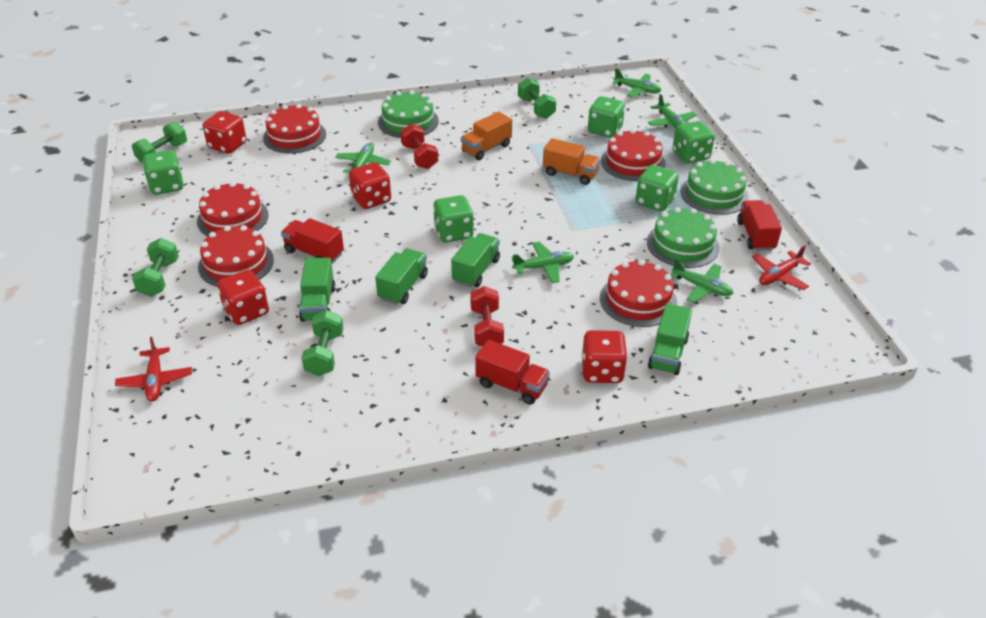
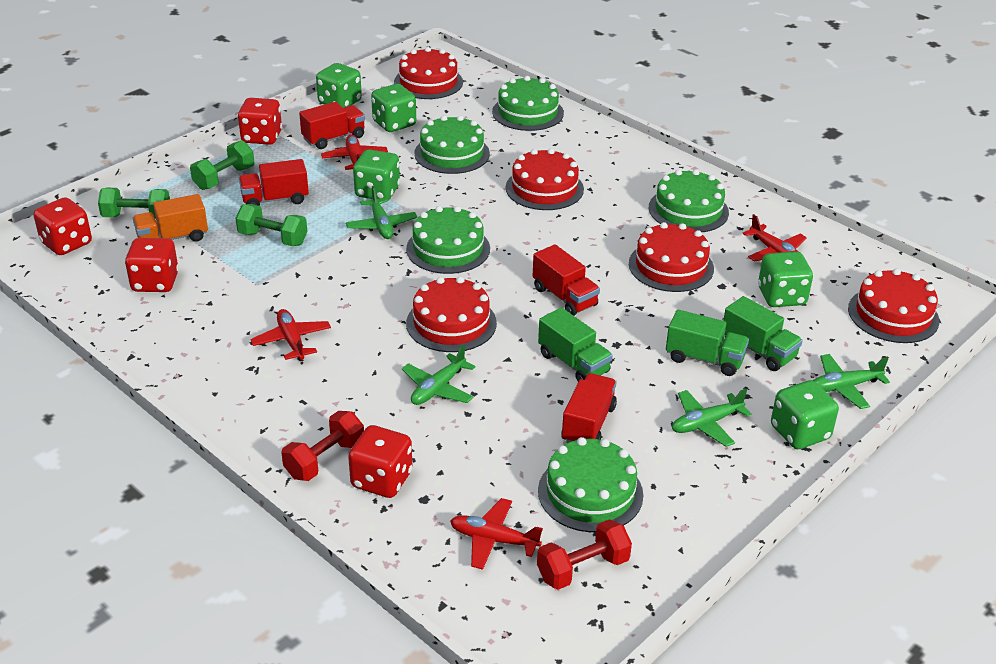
green cake: [378,90,439,138] [647,207,720,268] [680,159,749,215] = 3 -> [406,206,490,274] [414,115,490,174] [492,76,564,131] [538,437,643,532] [649,169,729,232] = 5
green dumbbell: [132,122,187,164] [132,238,179,297] [302,310,343,376] [518,77,556,119] = 4 -> [98,188,170,219] [190,140,255,190] [236,204,308,246] = 3
green plane: [335,143,391,173] [512,242,574,283] [613,68,661,98] [648,94,697,128] [671,258,733,303] = 5 -> [346,186,417,239] [402,345,476,405] [672,389,751,447] [813,354,890,409] = 4
green truck: [299,258,336,322] [375,248,428,305] [451,233,500,288] [648,303,692,375] = 4 -> [538,307,613,382] [666,310,749,376] [723,296,803,371] = 3
orange truck: [461,112,512,160] [543,138,601,185] = 2 -> [133,194,208,242] = 1
red plane: [115,337,192,401] [752,245,811,290] = 2 -> [250,309,331,361] [321,134,388,170] [450,498,543,570] [743,214,807,262] = 4
red truck: [281,218,344,263] [475,340,550,405] [737,200,782,251] = 3 -> [239,159,309,206] [299,102,365,149] [533,244,600,316] [561,373,617,443] = 4

